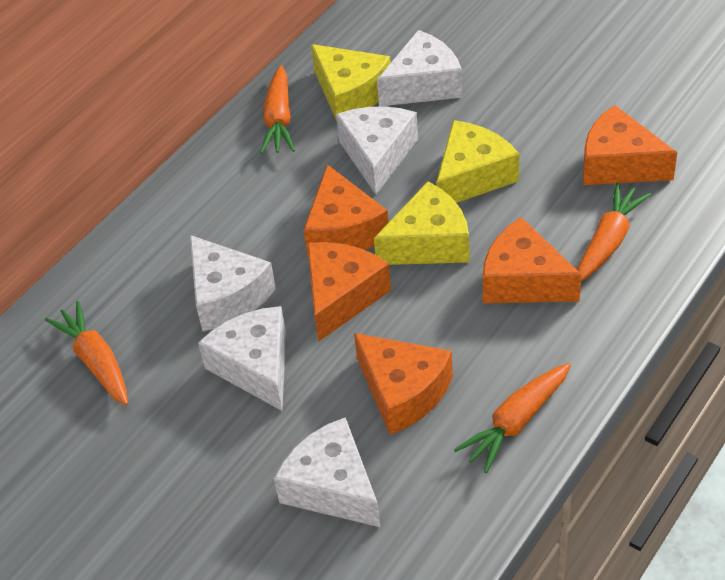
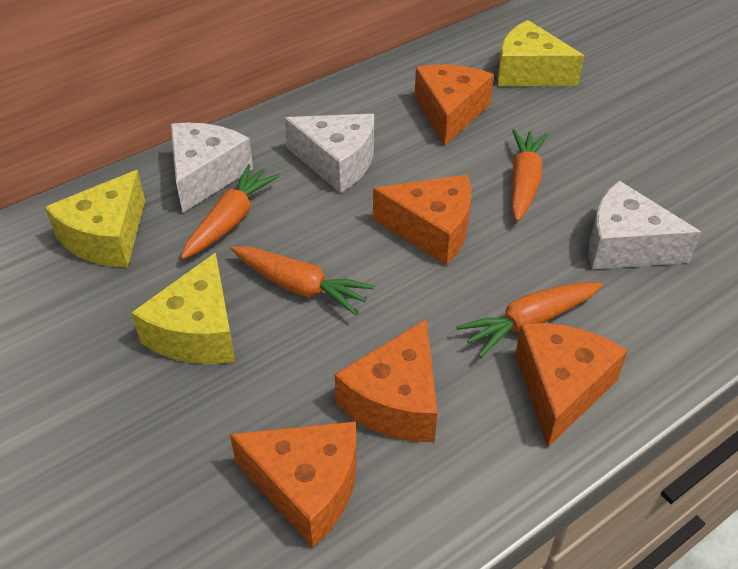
white cheese: [190,235,276,331] [198,306,286,411] [274,417,380,527] [336,106,418,194] [377,30,462,106] = 5 -> [171,123,253,213] [284,114,374,193] [589,181,701,269] = 3

